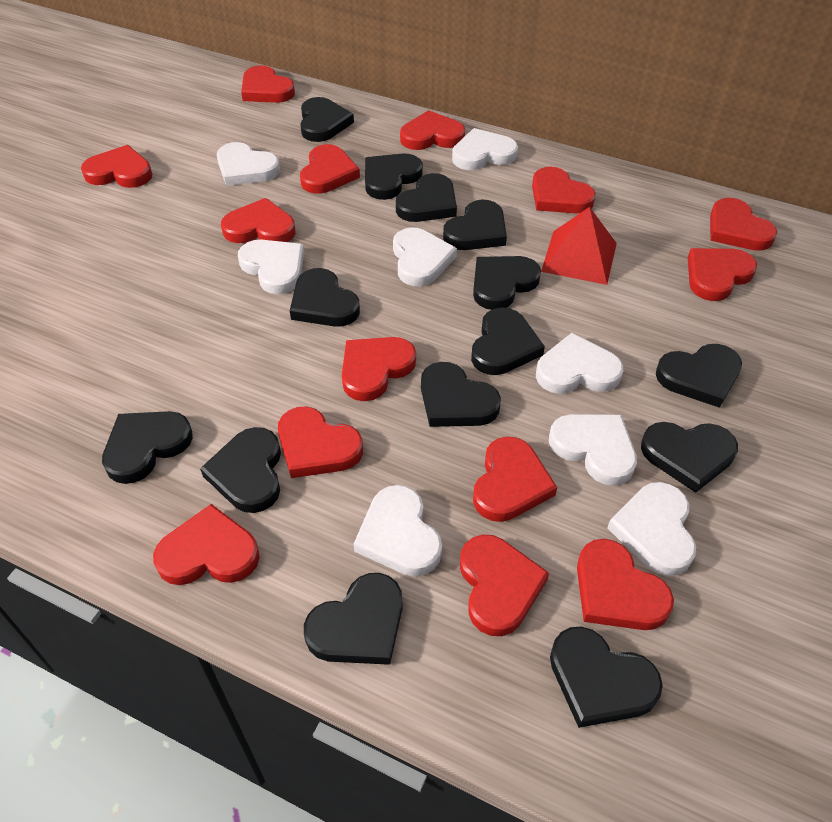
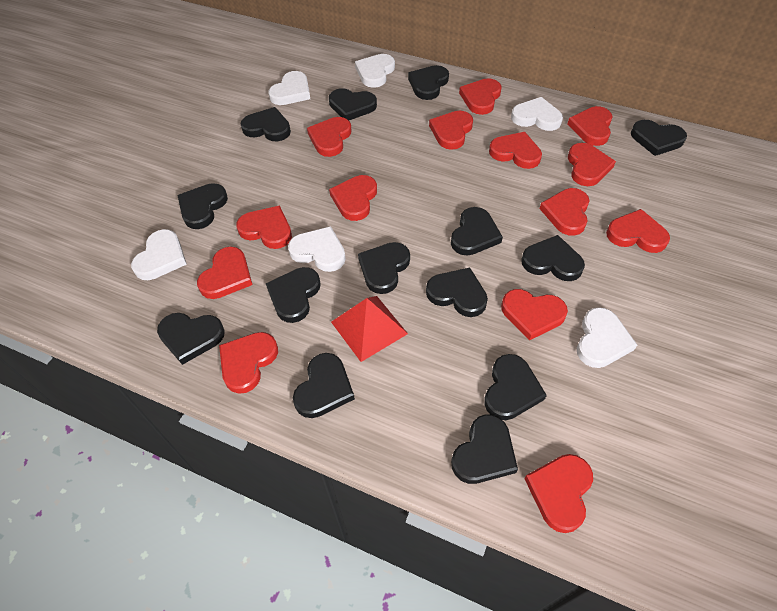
white heart: [217,142,280,186] [238,240,304,294] [354,485,442,576] [393,227,457,286] [452,128,518,170] [536,333,623,394] [549,414,637,486] [607,482,696,576] = 8 -> [131,229,187,280] [268,71,310,105] [288,226,346,272] [355,54,395,88] [511,97,563,131] [577,307,637,368] = 6

